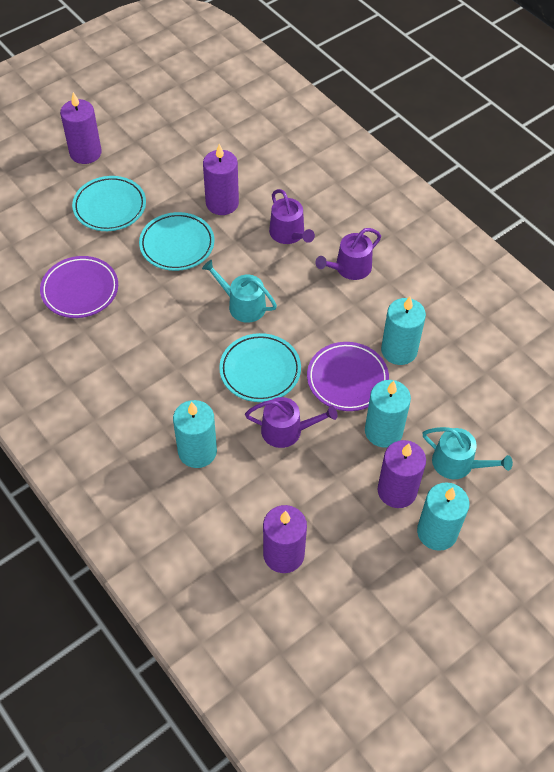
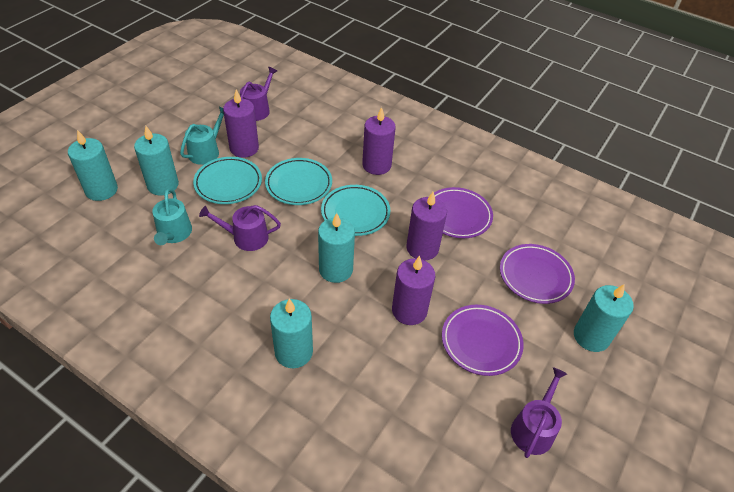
purple plate: [40,256,118,318] [307,342,389,411] = 2 -> [434,187,493,238] [442,305,524,376] [500,244,575,304] = 3
turquoise candle: [173,400,217,468] [365,380,411,448] [381,297,426,365] [417,482,470,551] = 4 -> [68,130,118,201] [134,125,179,196] [270,299,313,368] [318,213,355,283] [574,284,634,352] = 5

